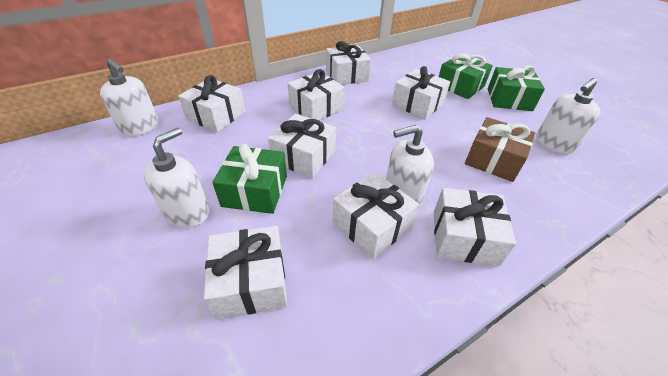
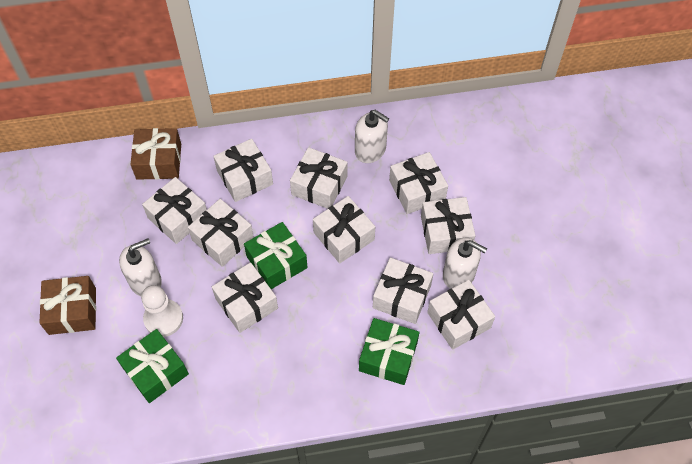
brown gift: [465,117,535,182] = 1 -> [39,276,96,335] [130,128,181,180] = 2
white gift: [178,75,245,132] [204,226,287,320] [268,114,336,178] [287,69,345,120] [326,41,371,85] [332,172,419,259] [392,66,450,119] [434,188,516,267] = 8 -> [142,177,207,244] [188,199,254,267] [212,262,278,333] [213,139,273,202] [290,147,348,209] [313,196,375,263] [373,258,433,324] [389,152,448,214] [421,197,475,254] [427,280,495,350] = 10
white pawn: none = 0 -> [141,285,183,337] = 1
white soap dispenser: [100,59,159,137] [143,128,210,228] [386,125,434,207] [536,78,600,154] = 4 -> [119,239,162,296] [355,110,389,163] [443,238,487,289] = 3

